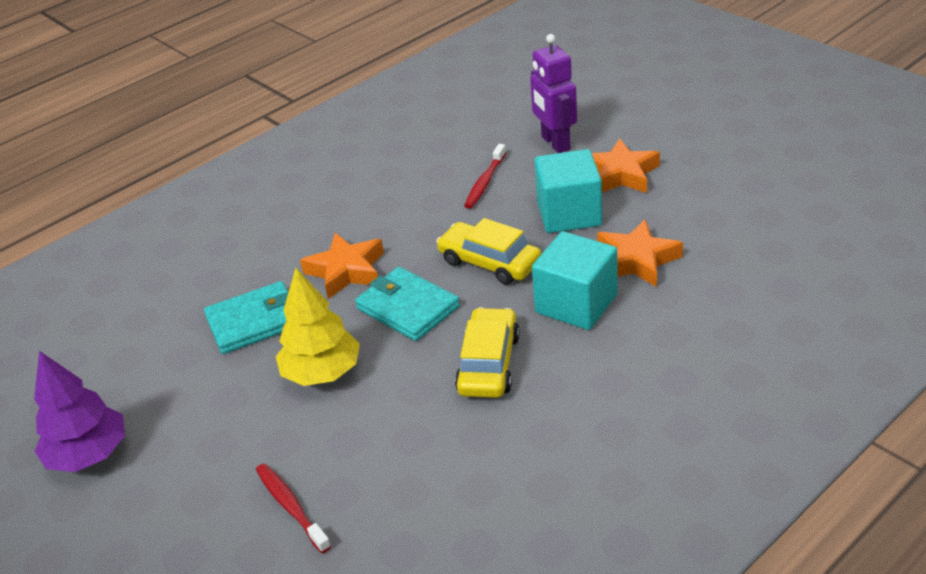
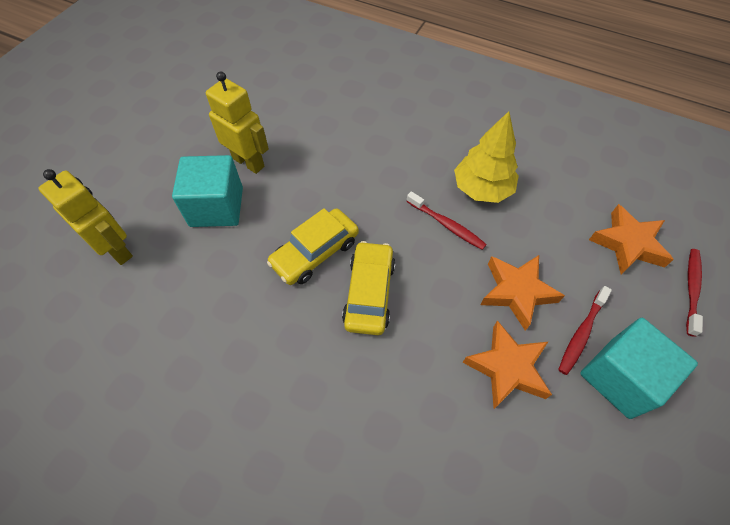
purple robot: [530,34,577,153] = 1 -> none = 0
purple tree: [34,351,125,472] = 1 -> none = 0
red toothbrush: [256,463,331,554] [464,144,506,209] = 2 -> [406,191,487,250] [558,286,612,375] [686,249,703,337] = 3
turquoise wallet: [204,281,289,354] [355,267,460,341] = 2 -> none = 0
yellow robot: none = 0 -> [39,169,133,265] [206,71,269,174] = 2

